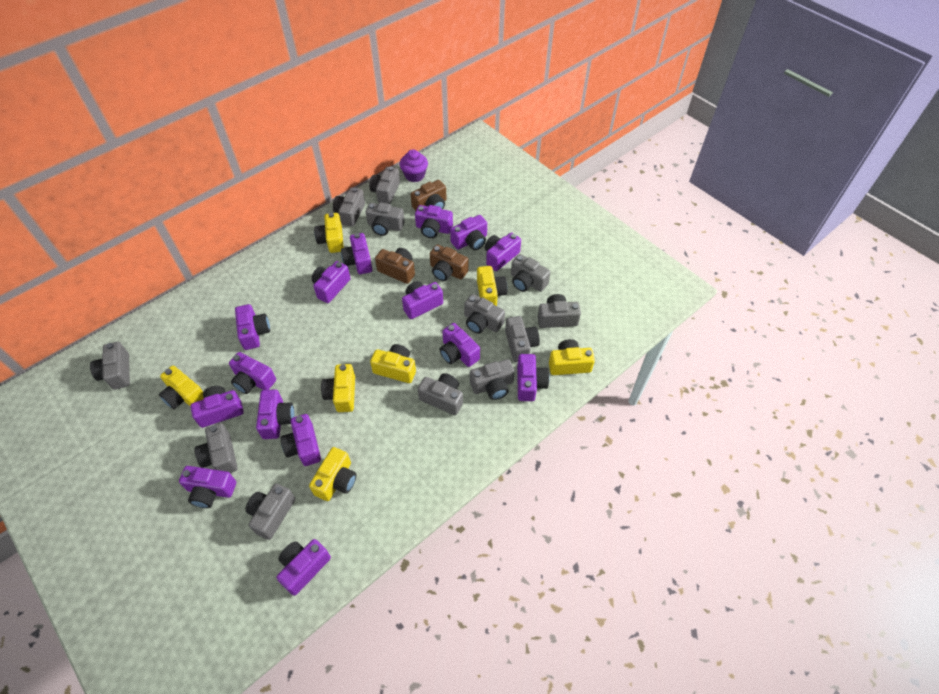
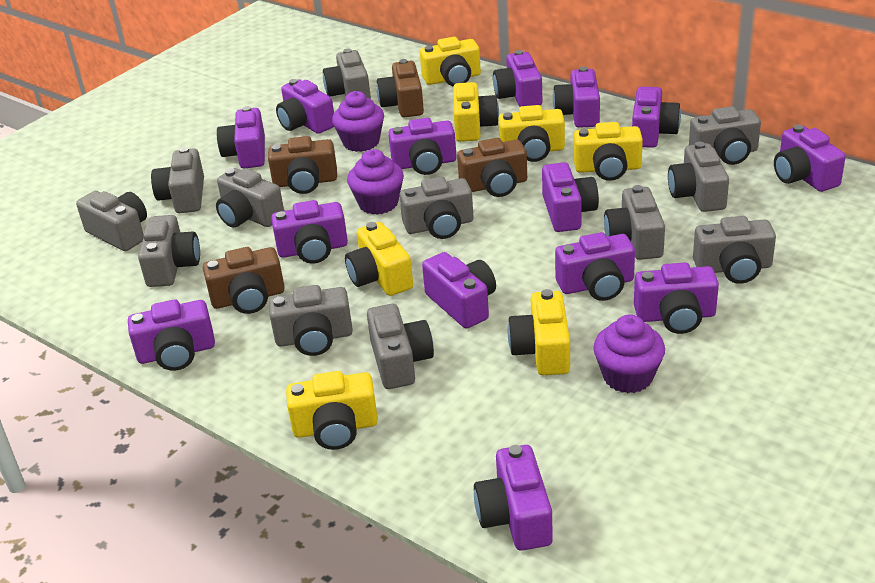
brown camera: [375,248,415,284] [411,180,447,211] [430,244,468,281] = 3 -> [203,247,285,314] [268,136,337,194] [377,59,424,117] [457,138,527,197] = 4
purple camera: [179,466,236,508] [191,386,244,428] [229,352,276,394] [235,304,270,350] [256,389,295,439] [276,539,331,596] [280,414,321,466] [312,261,350,303] [341,233,372,274] [402,281,443,319] [415,205,453,238] [440,323,480,367] [450,215,487,250] [484,232,521,271] [517,354,549,401] = 15 -> [128,299,215,371] [217,106,265,168] [271,200,348,264] [276,79,334,134] [388,118,457,175] [422,252,496,329] [474,445,553,551] [493,50,542,107] [542,162,599,232] [553,67,600,128] [555,232,635,301] [632,86,681,148] [634,262,719,334] [774,125,846,192] = 14
purple cupcake: [400,149,428,182] = 1 -> [332,91,384,152] [347,149,404,215] [593,314,665,393] = 3

